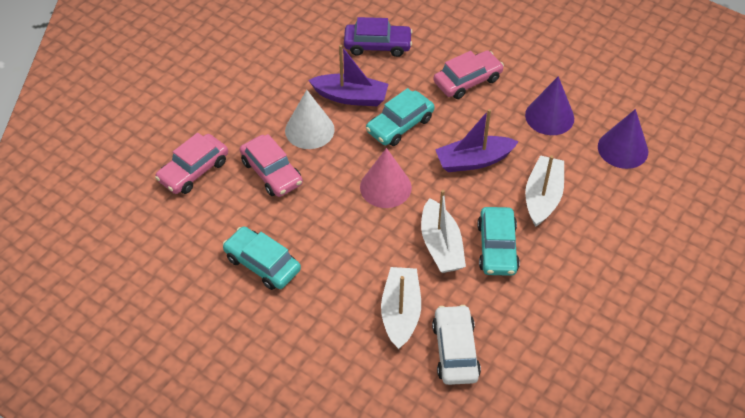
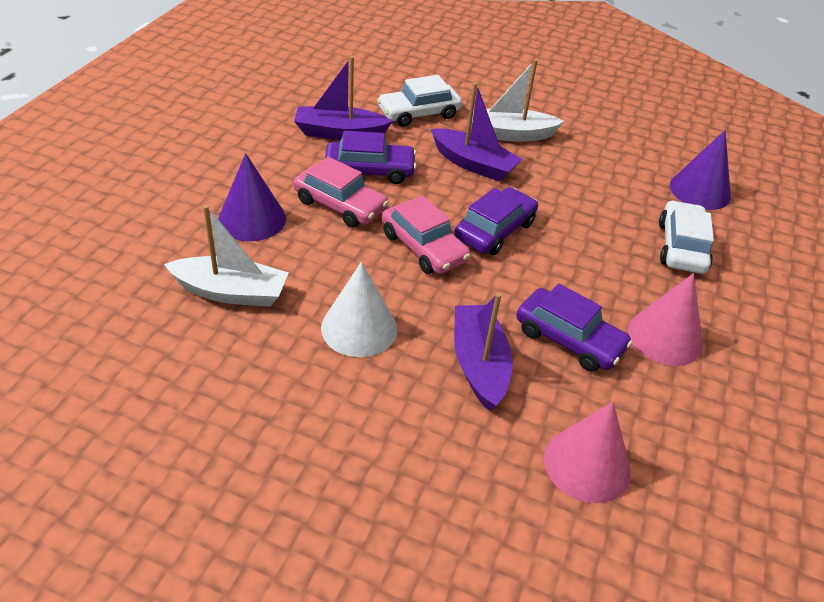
pink car: [155,133,228,194] [240,134,303,197] [433,50,504,99] = 3 -> [293,157,389,228] [382,195,470,274] = 2
pink cone: [360,148,412,208] = 1 -> [544,402,631,504] [628,273,703,366] = 2
purple boat: [308,45,388,106] [435,109,519,172] = 2 -> [294,56,393,140] [431,82,522,182] [454,293,513,411] = 3
purple car: [344,17,413,57] = 1 -> [325,131,417,184] [454,187,538,255] [516,283,632,372] = 3
turquoise car: [223,226,301,290] [366,88,434,146] [477,207,520,276] = 3 -> none = 0
white boat: [381,267,421,349] [421,190,466,273] [525,155,564,227] = 3 -> [164,205,289,307] [472,59,564,142] = 2
white car: [432,305,481,385] = 1 -> [377,75,462,127] [659,200,714,274] = 2

